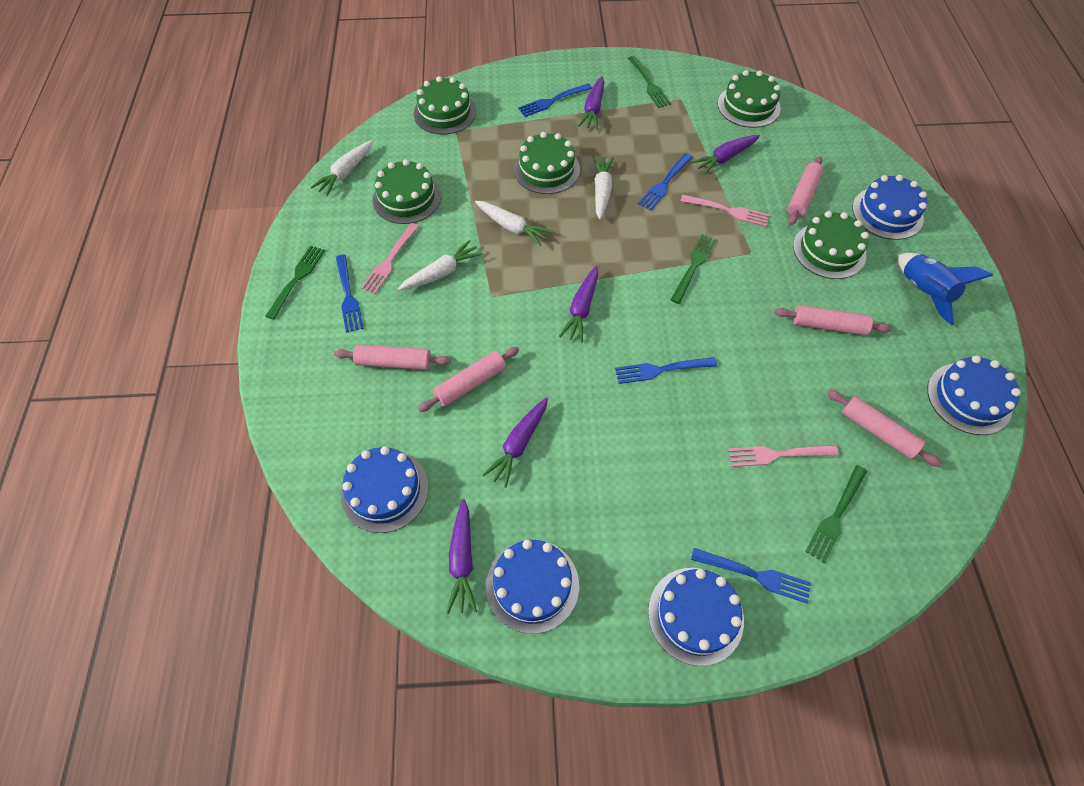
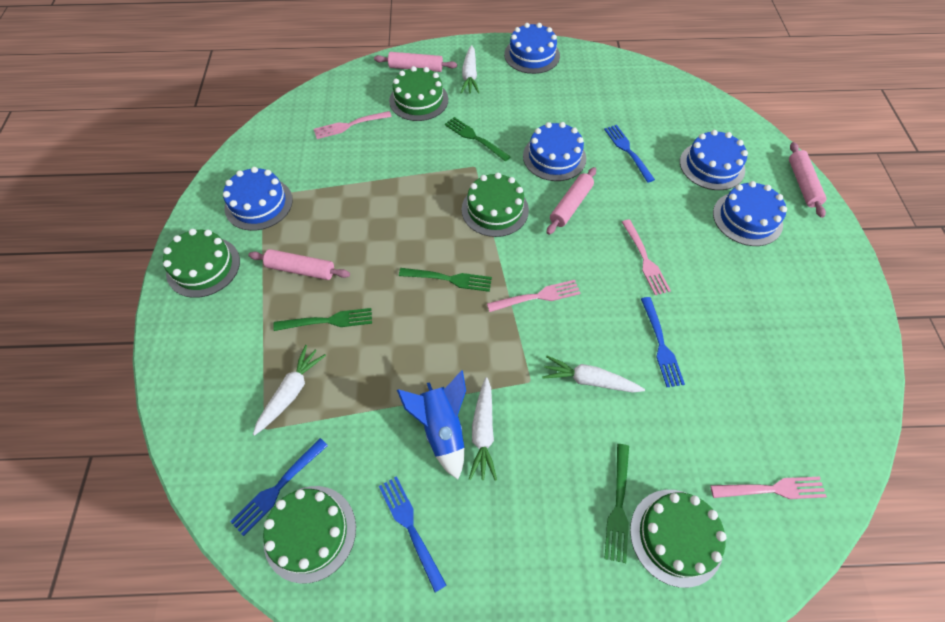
blue fork: [336,255,364,333] [518,83,592,117] [615,357,717,384] [638,153,692,211] [691,548,811,603] = 5 -> [230,438,328,536] [379,476,447,593] [604,125,655,183] [641,297,685,387] = 4
pink fork: [361,223,419,294] [680,195,769,227] [728,445,839,467] = 3 -> [314,111,392,139] [487,280,581,312] [622,219,671,295] [710,477,827,499] = 4
pink rolling pin: [334,345,451,370] [418,347,519,412] [775,305,892,336] [788,156,824,225] [827,390,942,467] = 5 -> [248,249,350,280] [374,52,457,72] [547,167,596,235] [789,142,826,218] = 4
purple carrot: [446,499,477,614] [483,397,548,488] [559,266,598,343] [578,76,605,130] [691,135,760,175] = 5 -> none = 0

